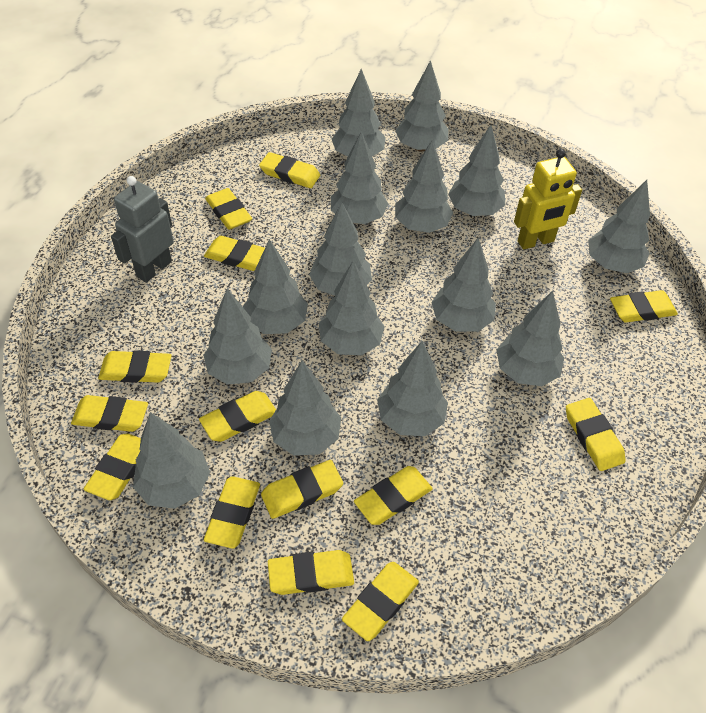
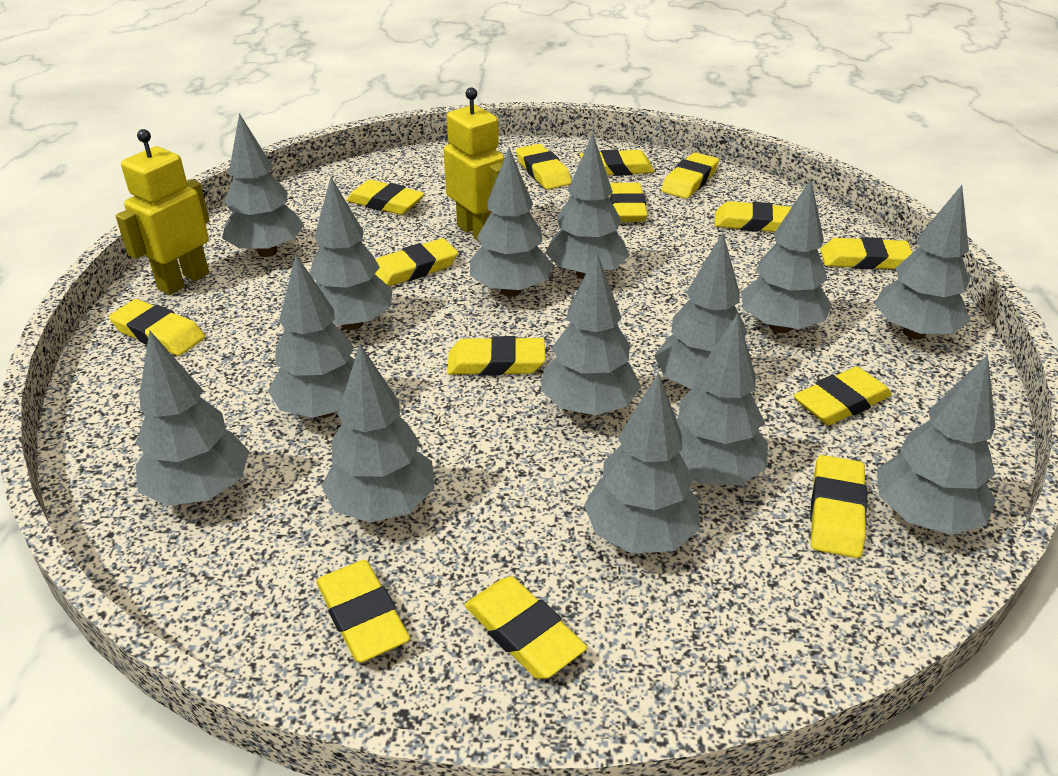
grey robot: [111,176,174,283] = 1 -> none = 0
grey tree: [133,412,210,509] [203,289,272,385] [243,239,308,334] [269,360,341,456] [309,202,372,296] [319,260,385,355] [331,131,388,224] [332,69,386,157] [377,341,448,436] [395,60,448,152] [395,140,453,233] [431,238,496,332] [448,125,505,216] [496,291,564,386] [588,180,650,273] = 15 -> [136,330,249,506] [222,113,304,257] [268,255,355,418] [310,177,392,330] [321,344,435,523] [470,148,554,297] [541,253,641,416] [546,133,629,279] [584,372,700,553] [654,233,751,390] [676,313,768,485] [741,180,832,333] [875,185,970,339] [877,355,996,535] = 14
yellow robot: [514,149,582,249] = 1 -> [116,129,209,295] [444,87,505,242] = 2

